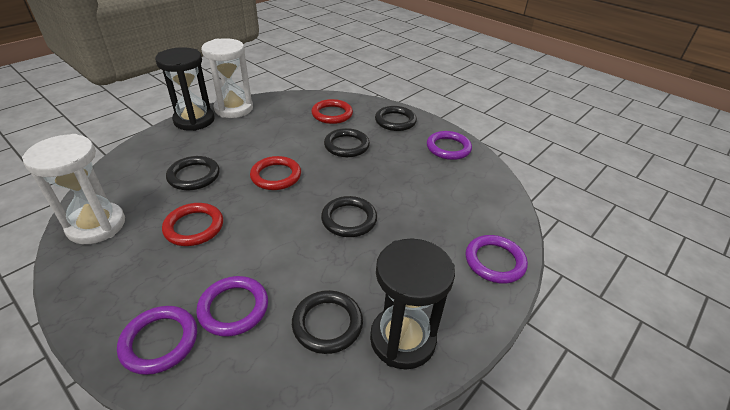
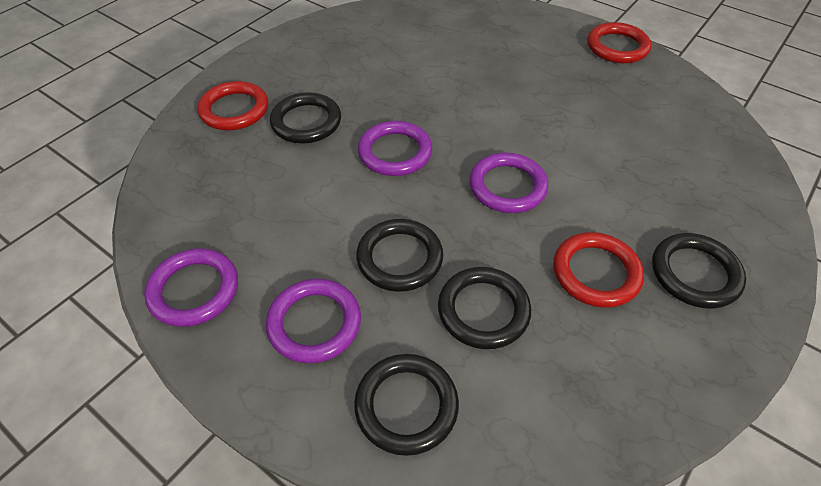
black hourglass: [155,47,214,131] [370,238,455,369] = 2 -> none = 0
white hourglass: [22,134,125,244] [201,38,253,118] = 2 -> none = 0

